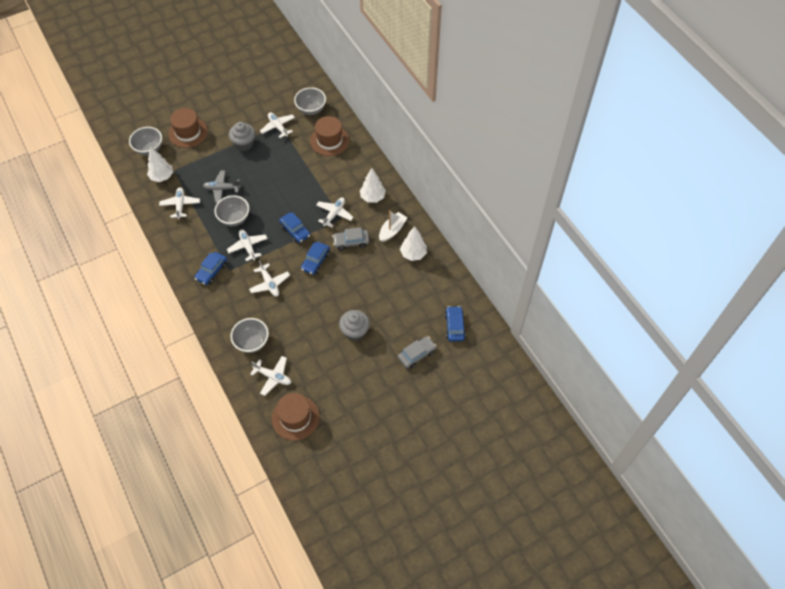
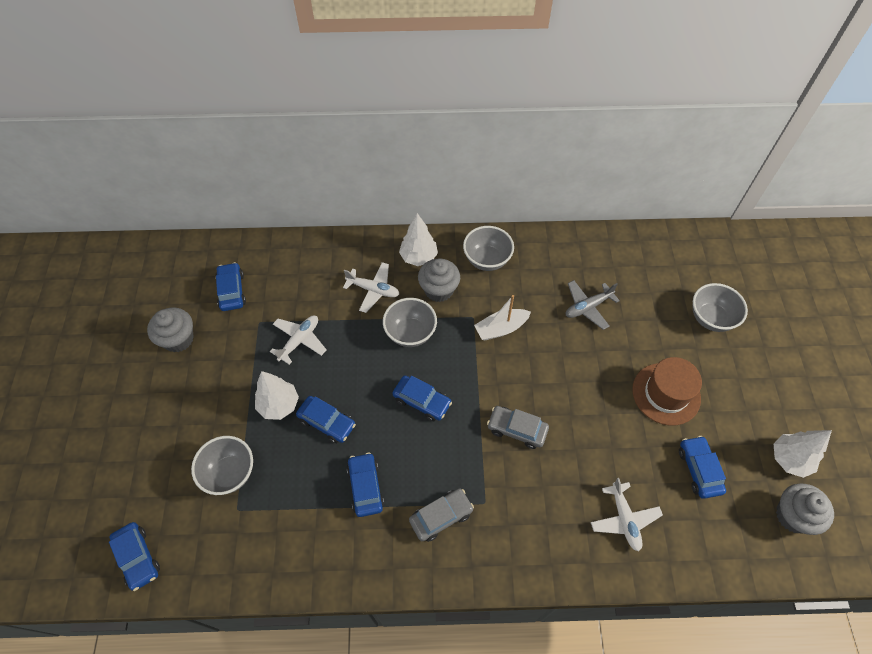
blue car: [194,252,227,285] [279,212,310,243] [301,242,330,275] [445,306,466,342] = 4 -> [109,522,160,591] [215,262,246,311] [296,396,356,443] [347,453,384,517] [392,376,452,421] [679,436,726,499] = 6
brown hat: [168,108,208,148] [272,393,320,441] [310,116,349,156] = 3 -> [632,357,702,425] = 1
grey cupcake: [229,122,255,151] [339,310,370,341] = 2 -> [147,307,194,352] [418,259,460,302] [776,484,834,535] = 3
white plane: [159,187,200,219] [227,229,268,261] [249,260,290,297] [250,356,291,396] [260,112,295,138] [316,197,354,228] = 6 -> [270,315,326,365] [343,262,399,313] [591,478,663,551] = 3

